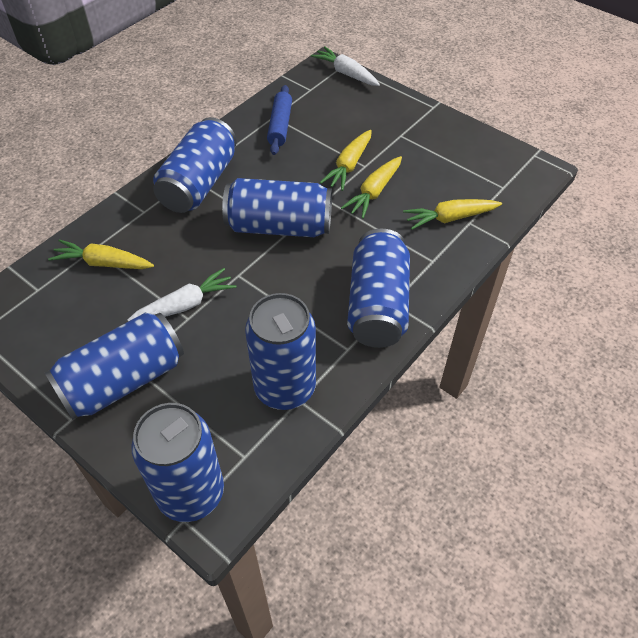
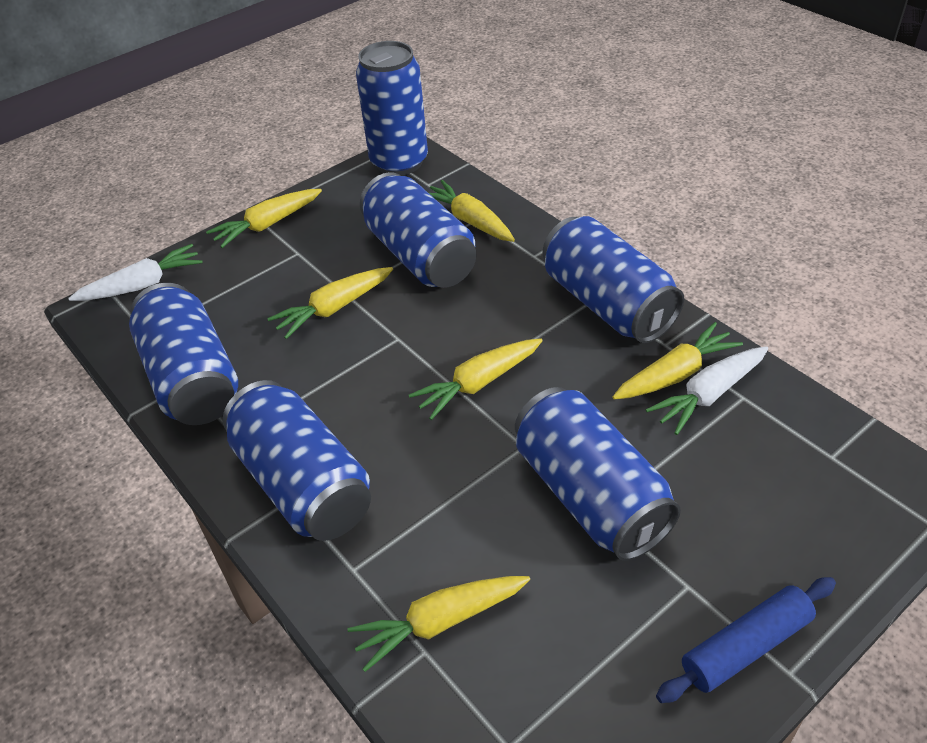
yellow carrot: [48,239,154,269] [320,130,372,191] [341,156,402,219] [403,199,502,230] = 4 -> [206,189,322,248] [267,267,393,339] [348,576,530,672] [409,338,543,420] [429,180,515,242] [612,322,743,399] = 6

